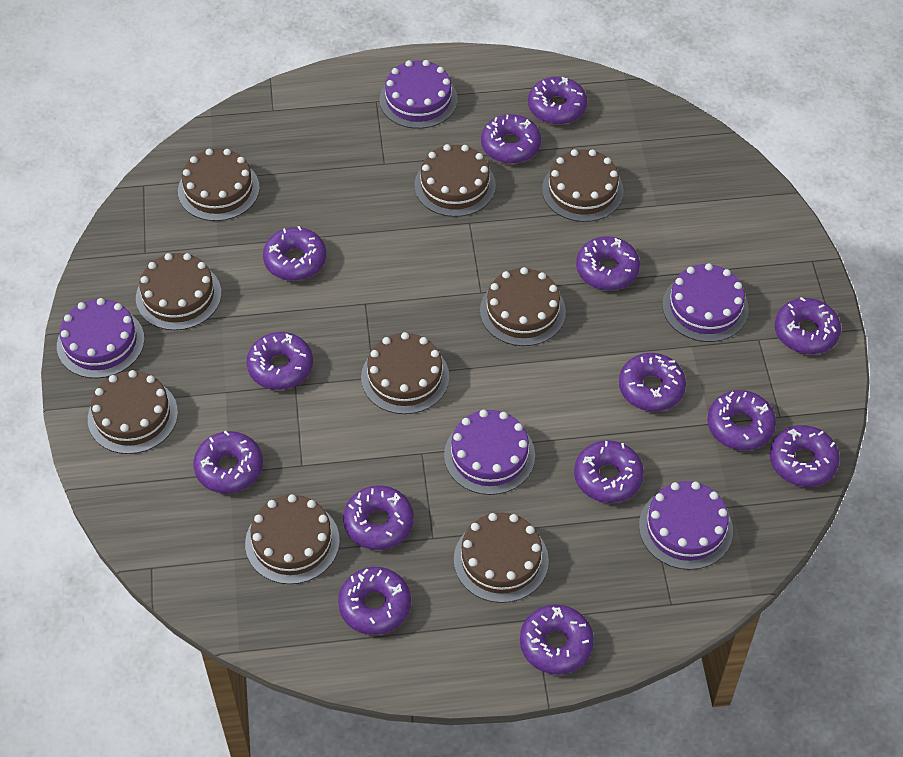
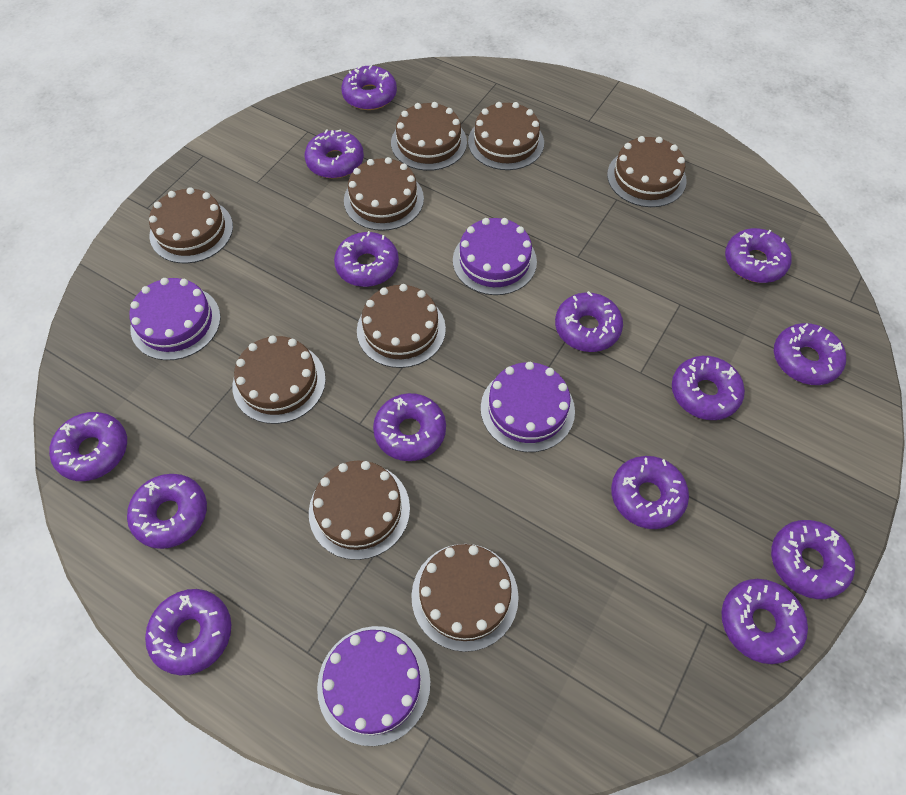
purple cake: [57,298,144,378] [380,60,458,129] [444,410,535,495] [639,481,733,570] [662,263,749,342] = 5 -> [129,278,221,360] [317,626,430,746] [453,218,537,295] [481,362,575,452] = 4

